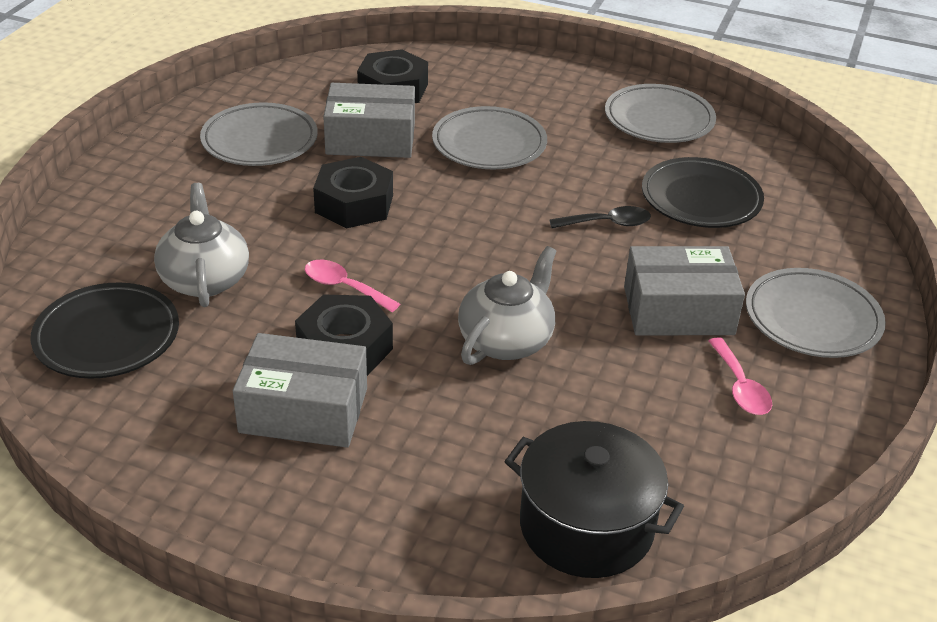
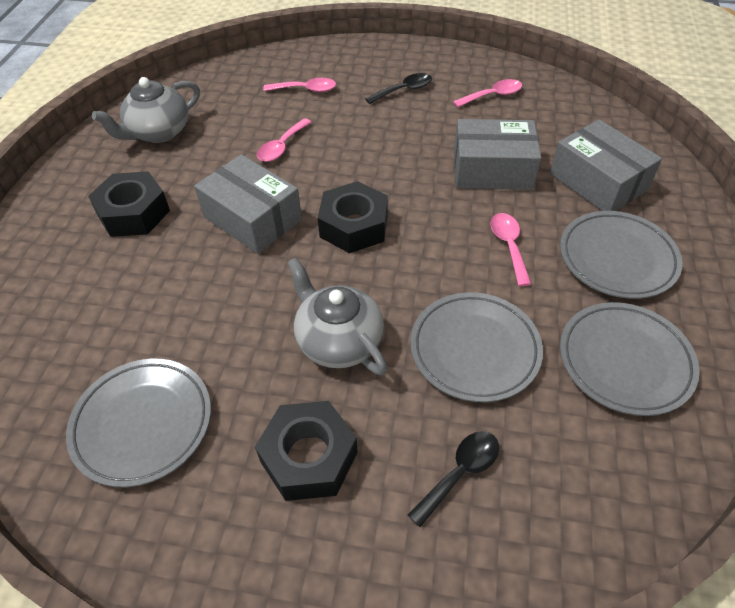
black plate: [31,282,179,379] [642,157,764,228] = 2 -> none = 0
black pot: [504,421,684,578] = 1 -> none = 0
black spoon: [549,206,651,228] = 1 -> [365,73,432,104] [408,431,499,527] = 2
pink spoon: [305,260,400,312] [709,337,772,415] = 2 -> [257,118,311,162] [263,78,336,92] [453,79,522,108] [490,213,531,286] = 4

